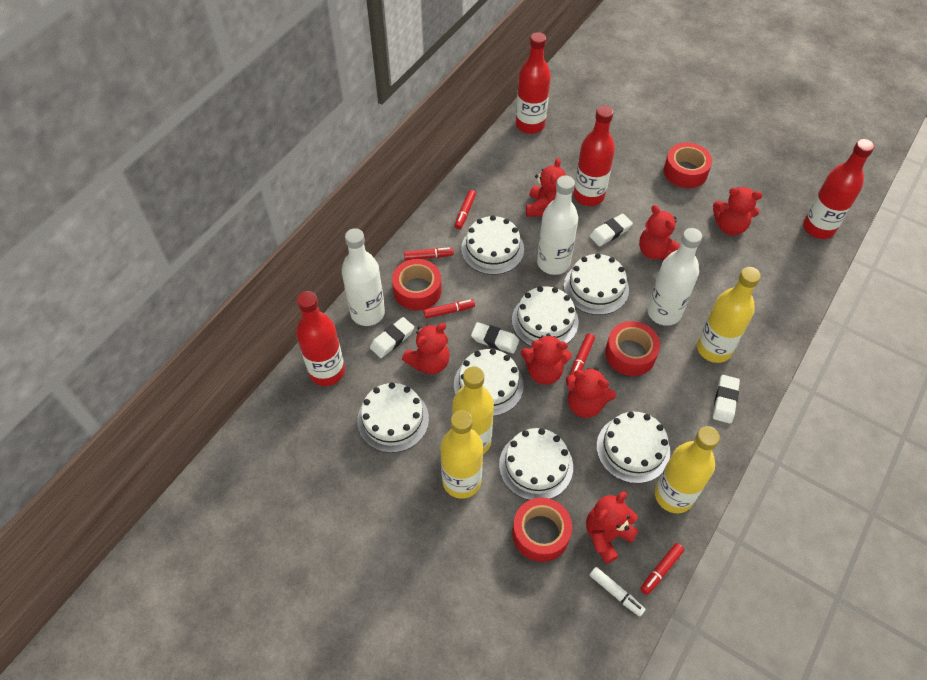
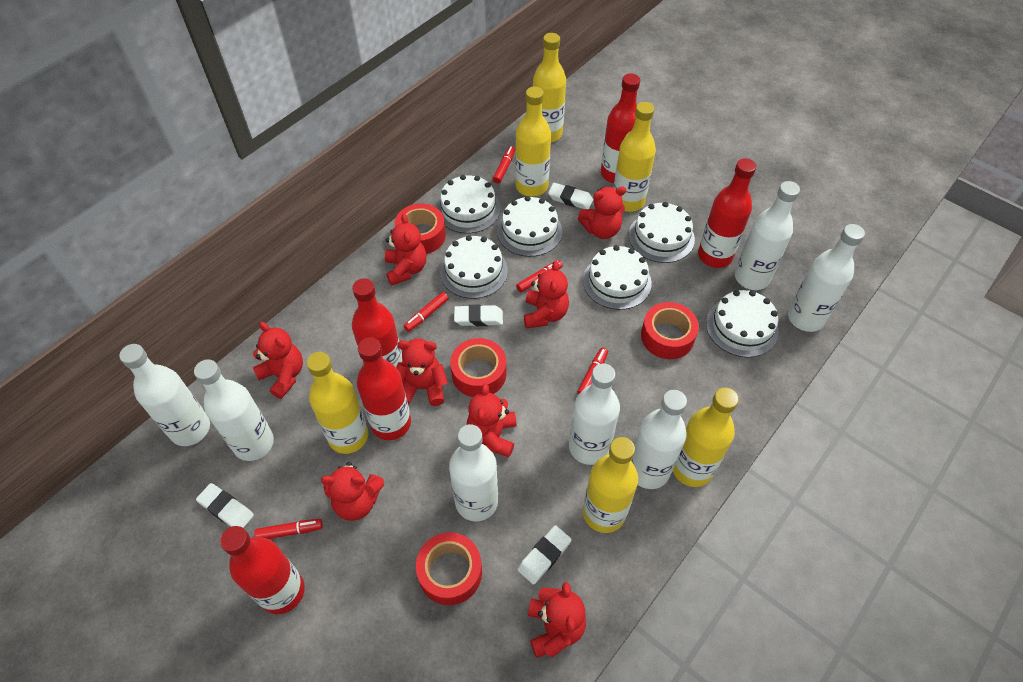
red bottle: [296,291,345,386] [516,32,551,134] [573,105,615,206] [803,139,875,239] = 4 -> [220,526,305,614] [352,278,404,367] [357,337,411,440] [601,74,640,183] [698,158,756,268] = 5
red teddy bear: [402,323,450,374] [521,333,572,385] [526,158,566,217] [566,367,616,418] [586,492,639,564] [639,205,680,261] [713,187,762,235] = 7 -> [253,322,303,399] [321,462,384,521] [385,214,426,286] [396,338,448,406] [467,383,517,457] [524,260,569,328] [528,582,586,658] [578,186,626,239] = 8
white bottle: [342,228,385,326] [537,176,578,275] [647,228,702,326] = 3 -> [119,344,210,446] [194,359,274,461] [449,424,498,522] [569,363,620,465] [631,390,687,489] [735,181,800,290] [788,224,865,332] = 7
white cake: [357,383,429,453] [454,349,524,416] [461,215,524,275] [499,428,573,500] [512,286,579,346] [564,253,629,315] [597,412,670,483] = 7 -> [437,175,500,233] [440,235,508,299] [497,196,562,257] [583,245,652,310] [628,202,695,263] [706,290,779,357] = 6
white marker: [590,567,646,617] = 1 -> none = 0
yellow bottle: [440,410,483,499] [452,366,494,454] [655,426,720,513] [697,267,761,363] = 4 -> [307,352,369,454] [515,87,551,197] [533,33,566,142] [583,437,638,533] [613,102,656,212] [673,387,739,487] = 6

